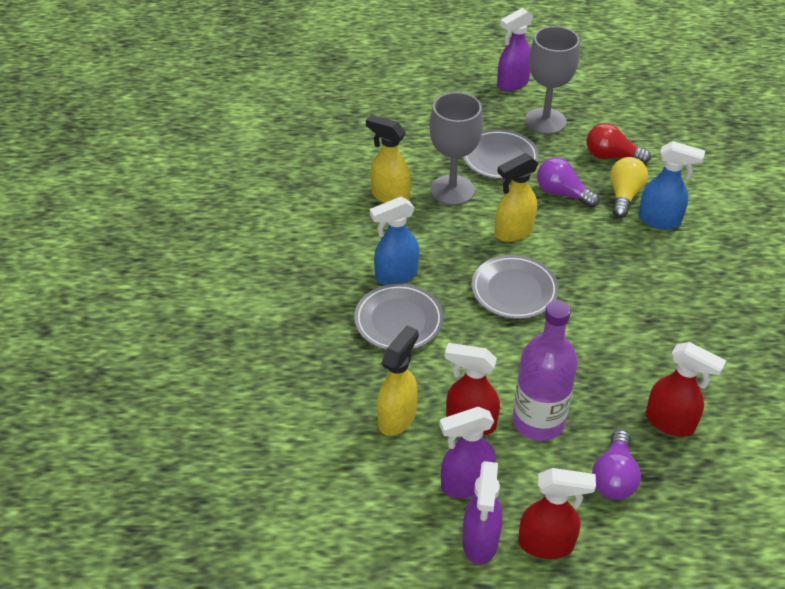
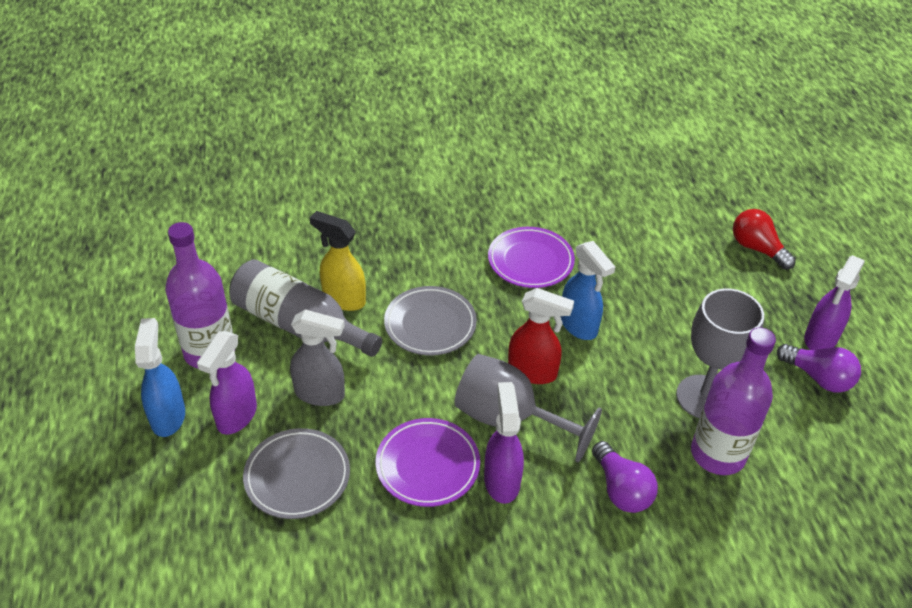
grey bottle: none = 0 -> [229,259,382,357] = 1
grey plate: [354,284,444,350] [463,129,539,179] [471,255,559,319] = 3 -> [243,428,350,519] [384,286,477,356] = 2
grey spray bottle: none = 0 -> [290,309,345,406] = 1
purple bottle: [513,300,578,441] = 1 -> [165,222,235,368] [691,327,776,475] = 2
purple plate: none = 0 -> [375,418,480,507] [488,227,575,288] = 2
red spray bottle: [445,343,500,436] [518,468,596,559] [646,342,726,436] = 3 -> [508,288,574,384] = 1
yellow light bulb: [610,157,648,218] = 1 -> none = 0
yellow spray bottle: [366,115,411,203] [377,325,419,436] [495,153,538,242] = 3 -> [310,211,366,311] = 1

